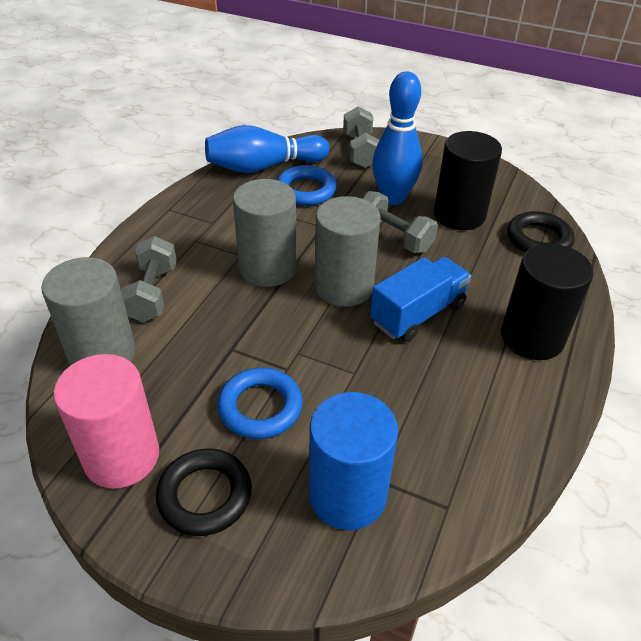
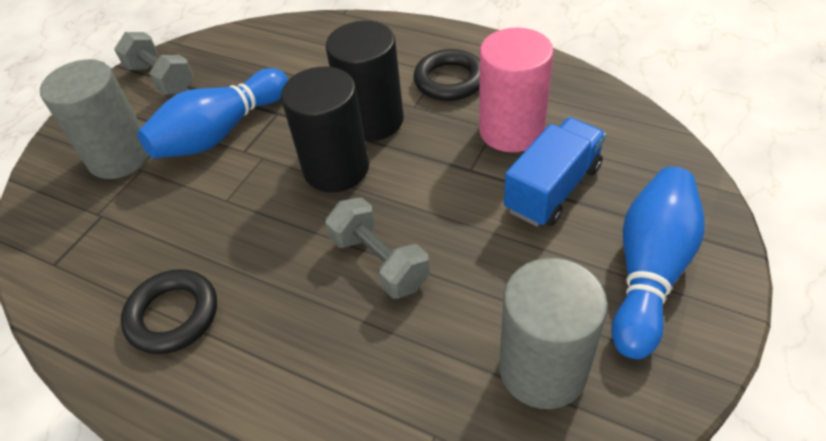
blue cylinder: [309,392,398,530] = 1 -> none = 0
blue ring: [217,368,303,439] [277,165,337,206] = 2 -> none = 0
grey cylinder: [41,257,136,366] [233,179,297,287] [315,196,381,307] = 3 -> [40,59,149,179] [499,258,608,409] = 2
grey dumbbell: [121,236,177,322] [343,106,380,168] [362,191,438,253] = 3 -> [114,32,194,95] [325,197,430,299] = 2

